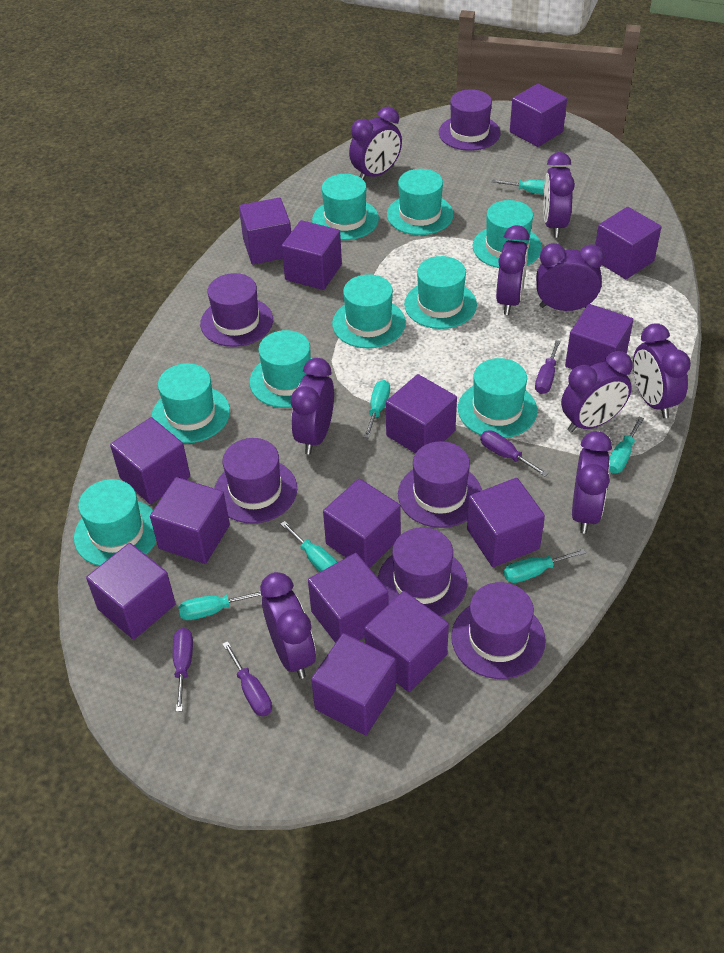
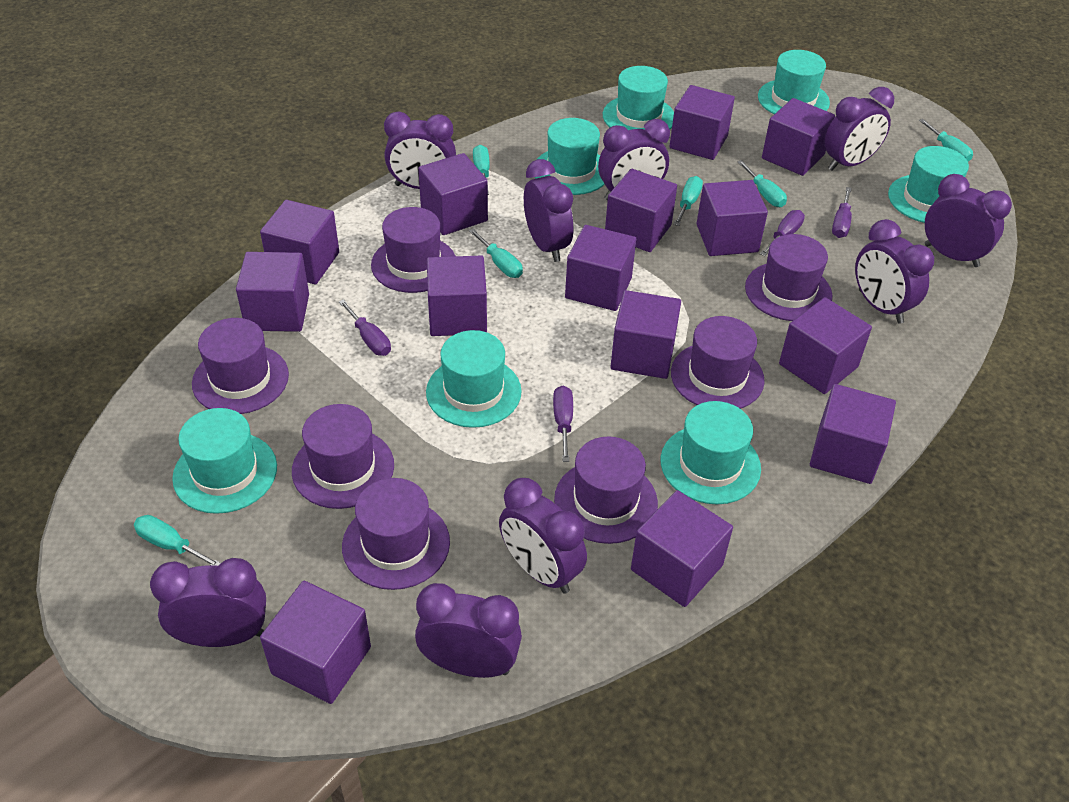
purple hat: [200,273,273,347] [214,438,297,524] [378,527,467,617] [398,441,482,528] [439,89,501,151] [451,582,546,679] = 6 -> [192,318,289,414] [292,404,394,509] [342,478,450,590] [371,207,455,293] [554,436,658,544] [671,316,765,409] [745,234,832,321] = 7
turquoise hat: [74,479,157,566] [151,363,230,443] [249,330,313,408] [312,174,379,240] [332,274,406,348] [387,169,454,235] [404,256,477,329] [458,358,537,438] [473,200,542,268] = 9 -> [172,408,277,514] [426,330,522,428] [535,118,605,195] [603,66,674,130] [661,401,761,504] [758,50,830,114] [888,146,969,223] = 7

